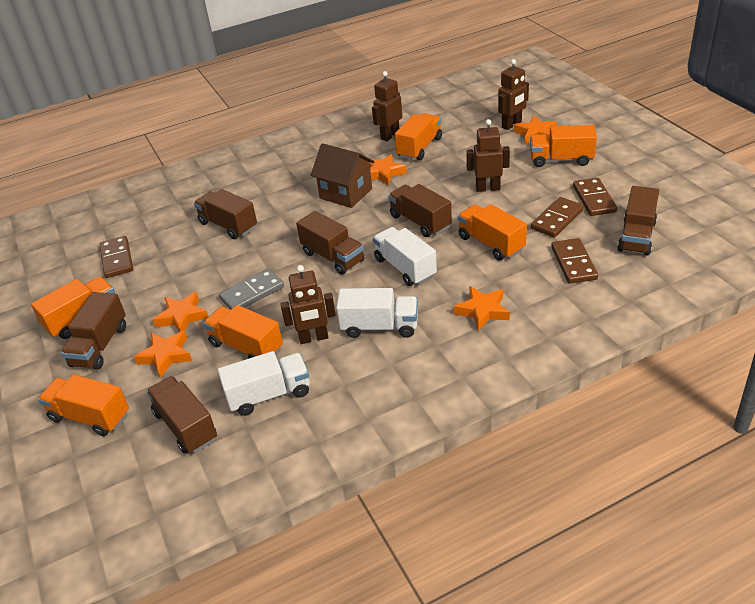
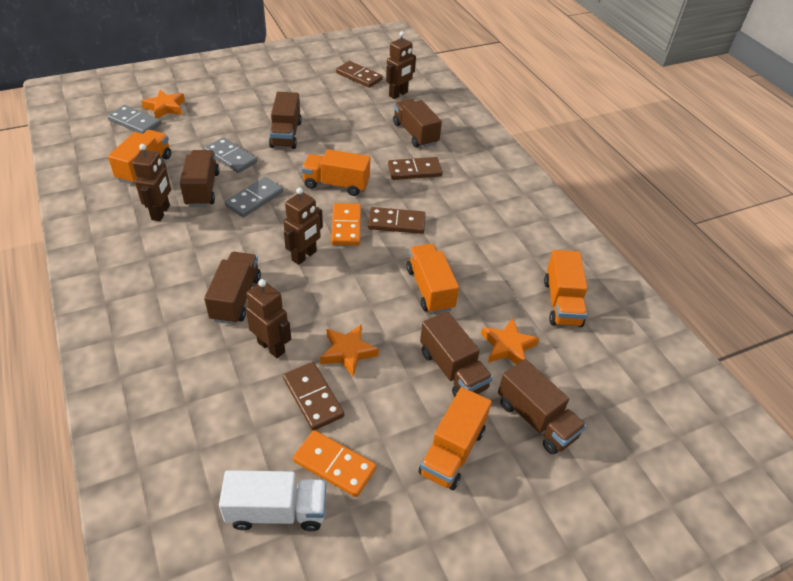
brown house: [311,143,375,208] = 1 -> none = 0
grey domino: [219,269,284,310] = 1 -> [107,105,161,134] [204,137,257,173] [225,177,283,217] = 3
orange domino: none = 0 -> [293,430,376,497] [331,203,361,245] = 2
orange star: [134,331,192,378] [153,292,208,332] [370,154,407,186] [454,286,510,331] [514,116,557,144] = 5 -> [141,90,185,118] [320,324,379,376] [481,318,539,364] = 3
orange truck: [31,277,115,339] [38,374,129,436] [203,305,283,359] [395,113,442,160] [458,204,527,260] [530,125,597,167] = 6 -> [108,130,171,185] [302,149,370,196] [406,244,459,314] [418,387,492,490] [544,250,587,327] = 5
white truck: [218,351,310,416] [336,288,418,338] [373,227,437,286] = 3 -> [219,470,326,531] = 1

